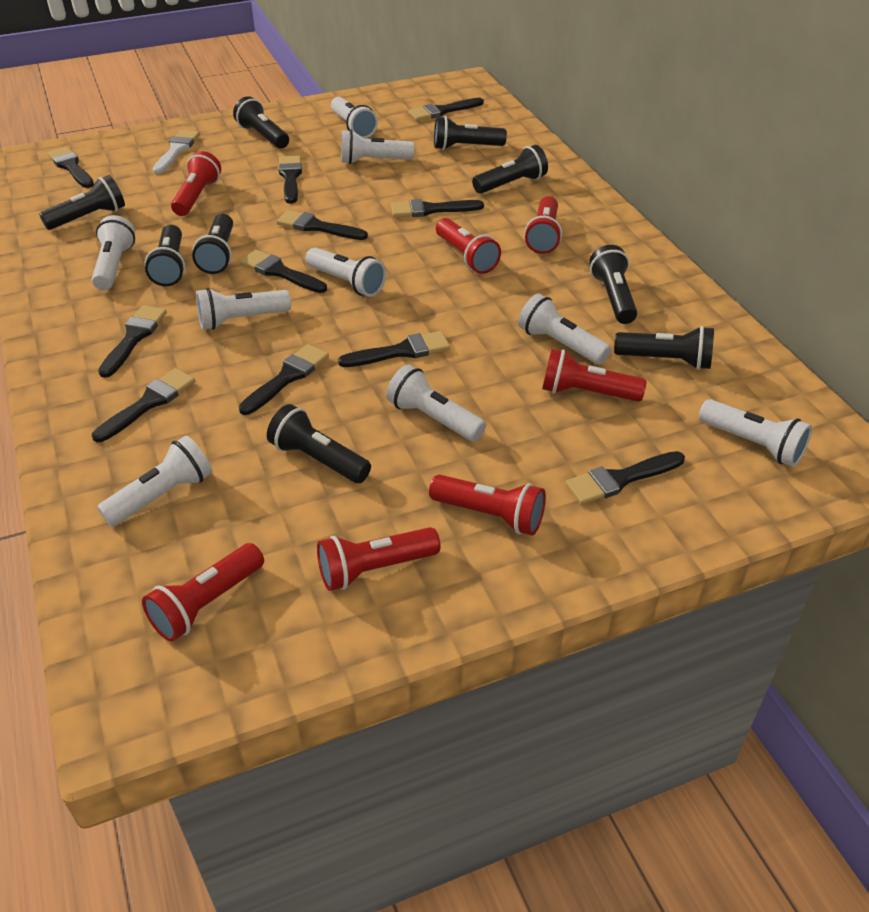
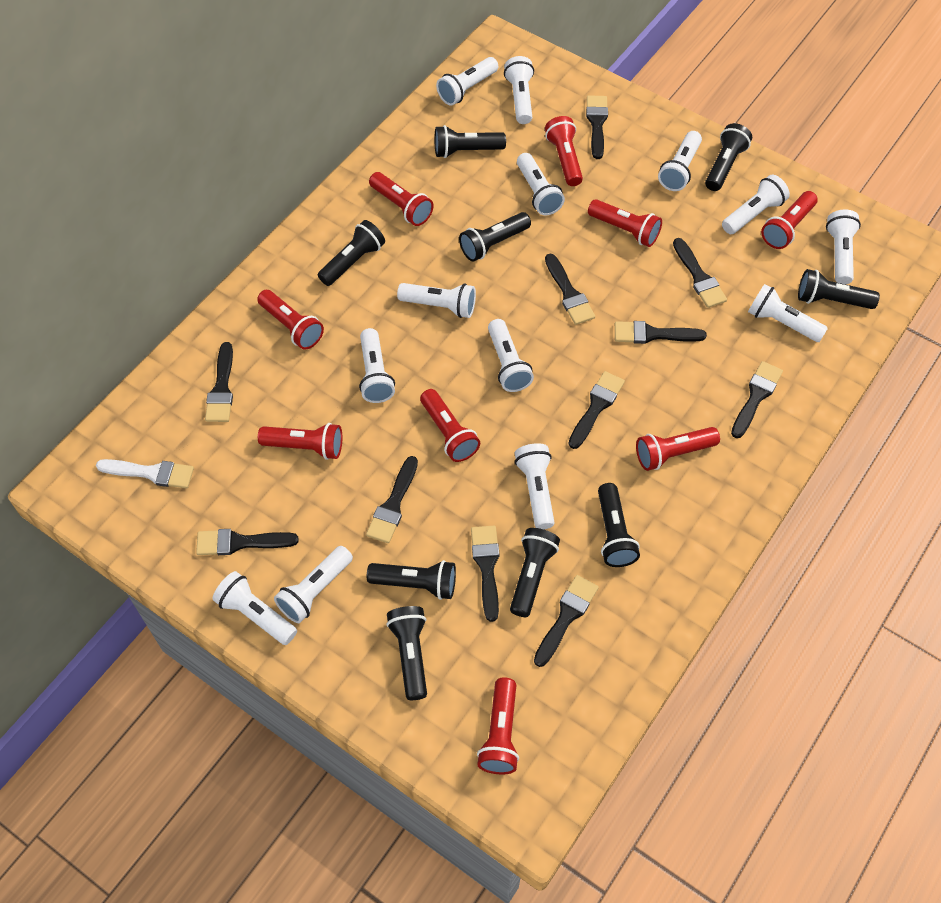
red flashlight: [142,543,264,642] [171,151,221,216] [317,527,441,591] [429,475,546,535] [436,218,501,274] [524,196,562,254] [542,349,647,402] = 7 -> [257,290,324,350] [258,423,342,460] [369,172,434,226] [420,389,480,462] [477,677,519,774] [545,116,583,186] [588,199,662,247] [636,427,720,471] [761,191,818,249] = 9
white flashlight: [92,215,135,290] [97,436,212,527] [196,288,291,330] [306,247,386,297] [331,97,378,138] [341,130,414,164] [386,365,486,442] [518,294,611,364] [699,399,812,467] = 9 -> [212,571,297,645] [274,546,353,623] [359,328,395,403] [397,283,476,318] [436,57,498,105] [488,319,534,392] [504,56,534,124] [515,443,554,529] [517,153,565,215] [658,131,702,191] [722,175,790,234] [748,284,828,342] [826,210,861,285] = 13

